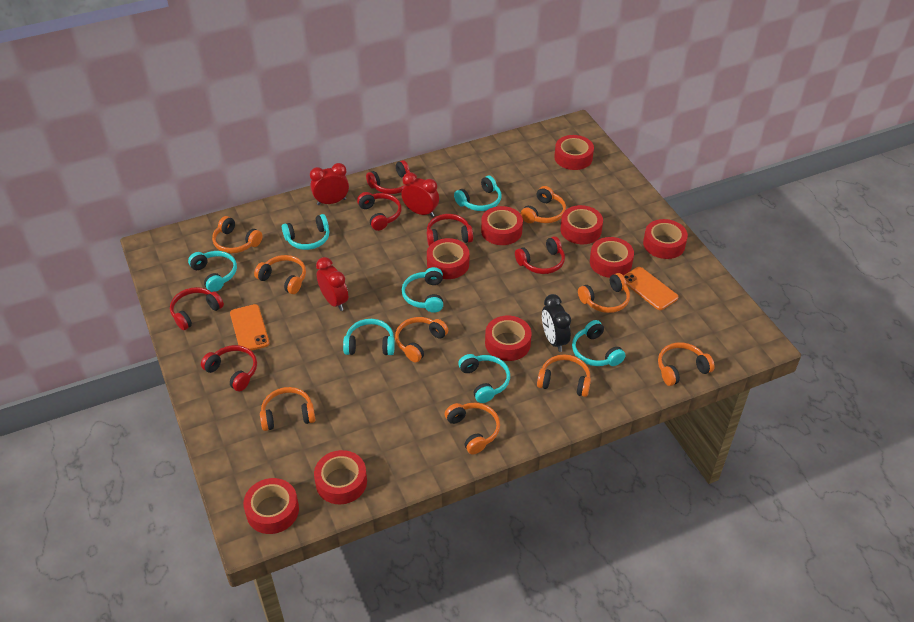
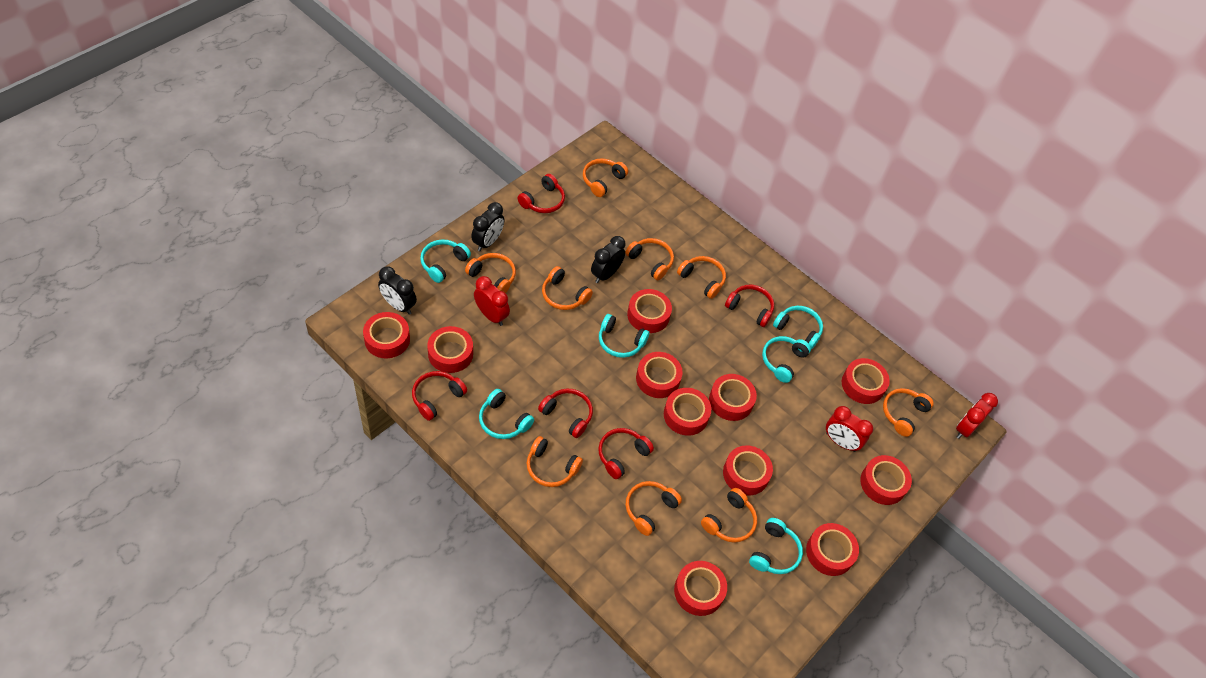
black clock: [542,294,571,352] = 1 -> [378,266,417,315] [471,202,505,251] [591,236,626,283] = 3
orange phone: [230,304,270,351] [623,267,678,310] = 2 -> none = 0
red headphones: [170,287,224,330] [201,345,257,391] [357,192,401,231] [366,160,410,194] [427,214,473,246] [515,236,565,274] = 6 -> [412,371,467,421] [517,174,565,213] [538,389,593,438] [598,428,654,479] [725,285,774,327] = 5
red tape: [243,478,299,534] [314,450,367,504] [427,238,469,279] [481,206,523,245] [485,316,532,361] [554,135,594,170] [560,205,603,244] [590,237,634,278] [643,219,688,259] = 9 -> [363,312,410,358] [427,326,473,373] [627,289,672,333] [636,352,683,398] [664,388,711,436] [674,561,727,616] [709,374,757,421] [723,445,773,496] [806,523,859,576] [842,358,890,404] [860,455,912,505] = 11
turquoise headphones: [188,251,237,292] [282,214,329,250] [343,319,395,355] [402,267,443,313] [454,176,501,211] [458,354,510,403] [572,320,626,366] = 7 -> [420,239,471,283] [479,389,534,439] [599,314,650,358] [749,518,803,574] [762,336,811,383] [773,306,823,350] = 6

